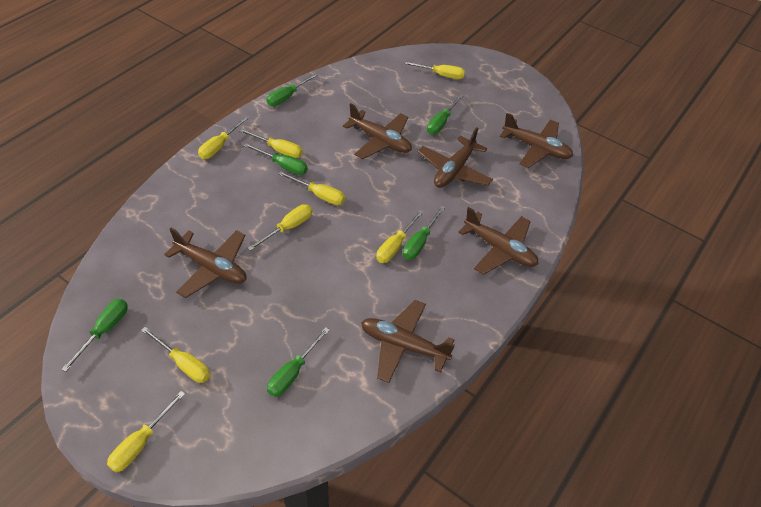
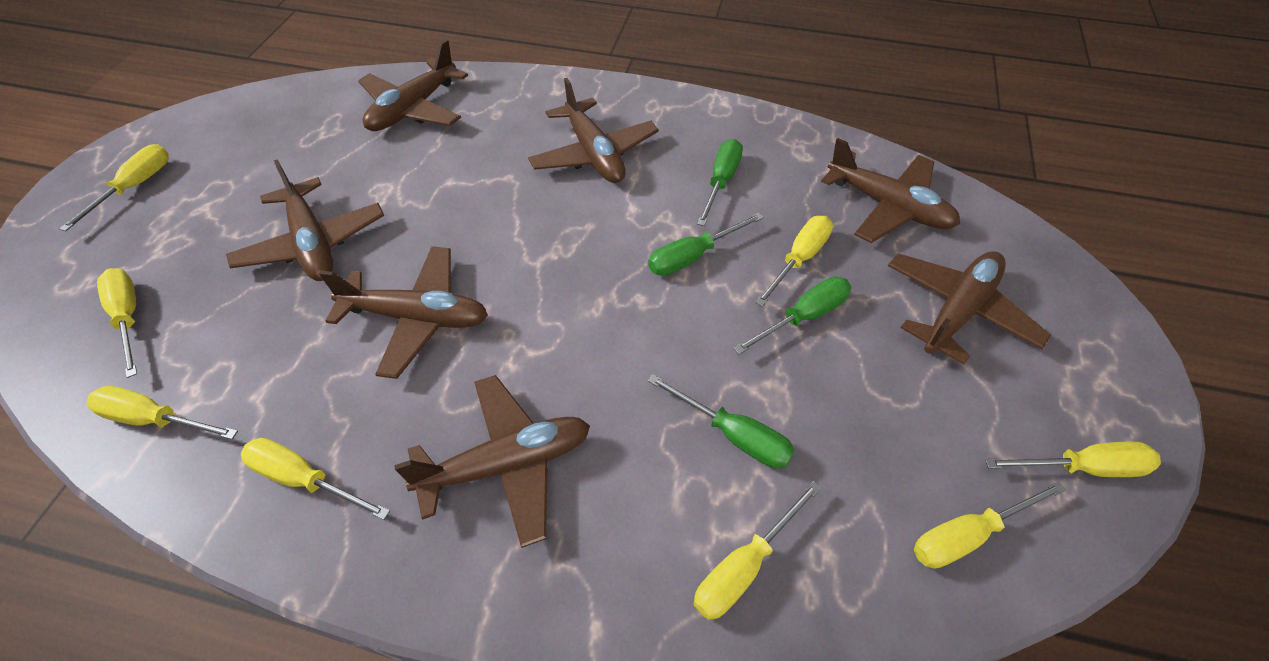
brown plane: [164,228,246,298] [343,103,412,159] [361,300,455,383] [418,128,493,188] [458,207,538,275] [500,113,573,168] = 6 -> [226,159,384,281] [319,246,488,379] [358,39,468,131] [394,375,590,548] [528,78,659,183] [821,138,960,243] [888,251,1051,364] = 7
green screwdriver: [61,299,128,372] [244,143,308,175] [266,73,319,106] [267,327,330,397] [403,206,446,260] [427,94,463,134] = 6 -> [648,213,764,276] [648,374,795,469] [697,139,743,226] [733,276,851,355] = 4

